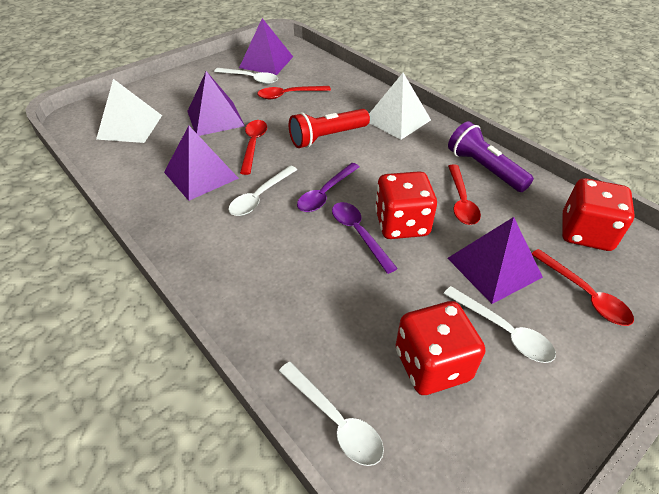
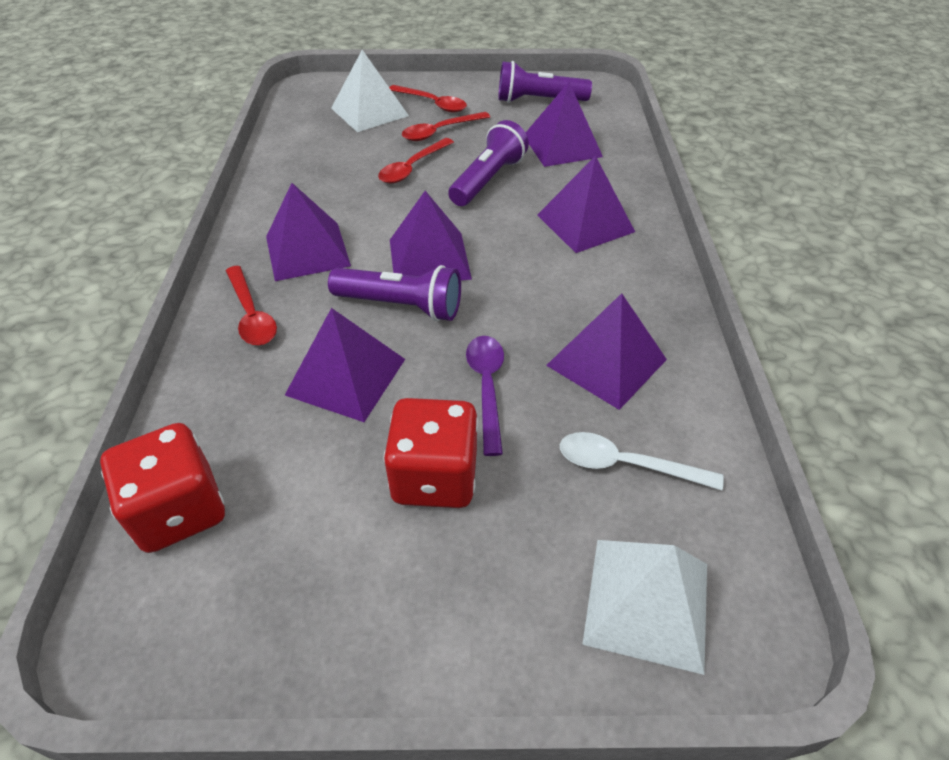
purple flashlight: [448,121,534,192] = 1 -> [328,265,461,321] [448,120,529,206] [498,61,592,103] = 3
purple pyramid: [164,126,239,201] [187,71,245,136] [239,18,293,75] [447,217,543,304] = 4 -> [266,183,351,281] [285,308,405,422] [390,191,472,281] [526,82,603,167] [537,156,635,253] [546,293,667,410] = 6
purple spoon: [297,163,359,212] [332,202,398,274] = 2 -> [466,336,504,456] = 1
red dice: [375,171,437,239] [396,301,485,395] [562,178,635,251] = 3 -> [100,423,225,553] [384,398,478,508] = 2
red flashlight: [289,109,370,148] = 1 -> none = 0
white spoon: [214,68,278,84] [228,165,297,216] [279,362,384,466] [444,286,556,363] = 4 -> [560,432,724,490] = 1

